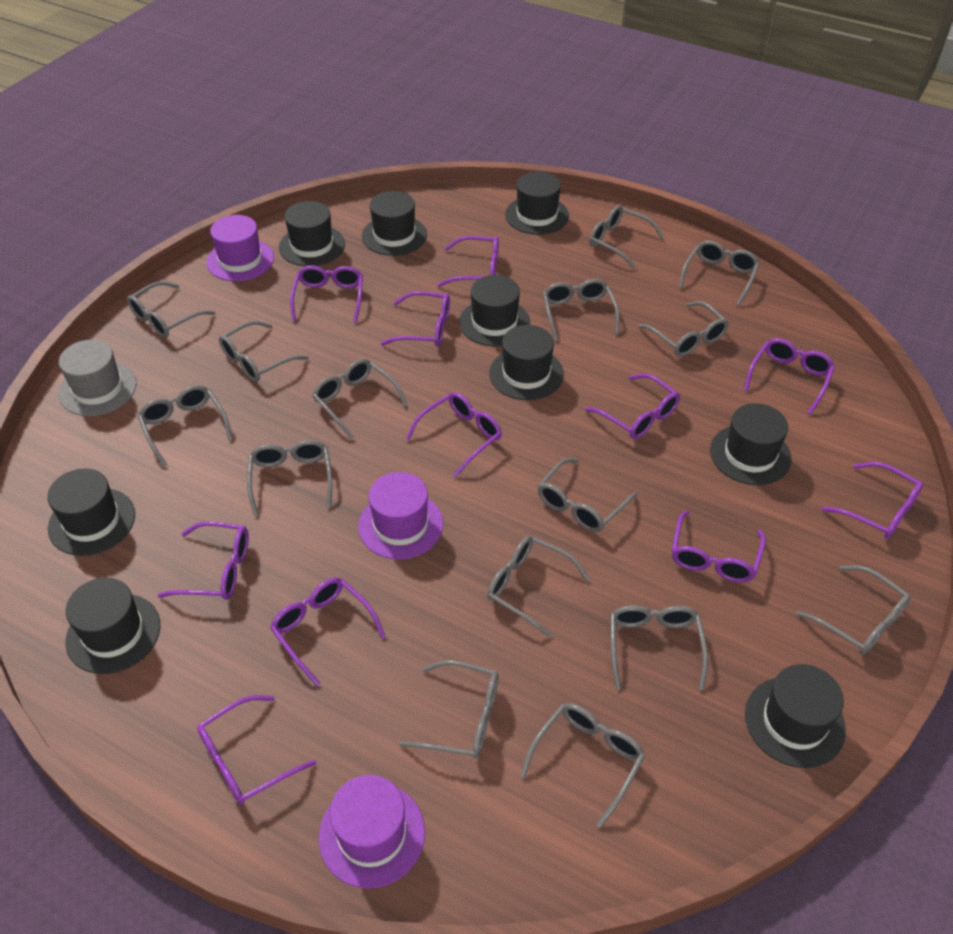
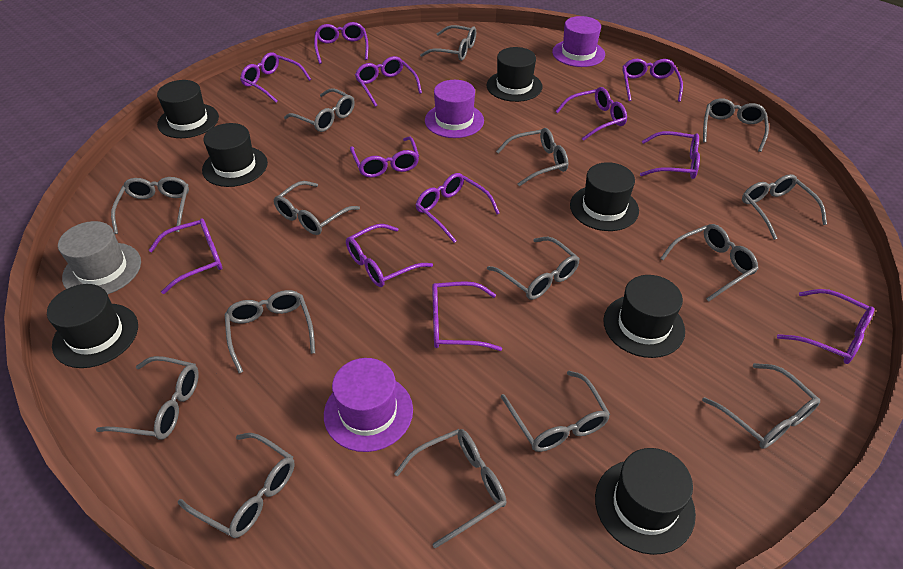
black hat: [47,469,135,556] [65,578,160,674] [279,201,345,266] [362,191,427,256] [459,275,530,346] [489,325,564,400] [505,171,569,235] [710,403,792,485] [745,664,846,768] = 9 -> [47,284,138,368] [157,80,219,138] [202,123,268,187] [487,47,542,102] [570,162,639,231] [595,448,696,555] [603,275,685,358] = 7
purple glasses: [157,522,249,600] [197,695,316,805] [270,577,386,686] [290,265,363,323] [381,291,450,347] [406,392,502,477] [438,236,499,287] [585,373,680,439] [672,510,766,583] [744,338,835,415] [822,462,924,539] = 11 -> [149,218,222,294] [240,52,311,103] [314,22,368,64] [346,224,433,287] [350,136,419,178] [355,56,422,107] [416,173,500,243] [432,281,502,351] [556,87,627,141] [622,59,683,102] [640,131,700,179] [777,289,875,364] = 12

